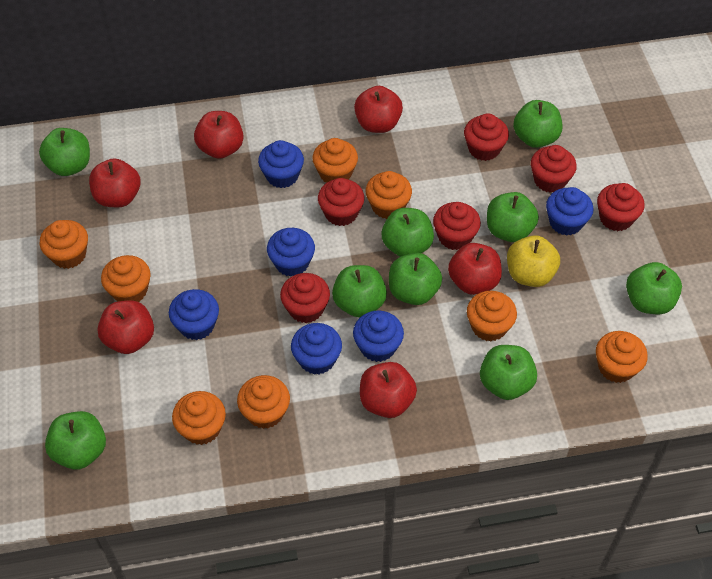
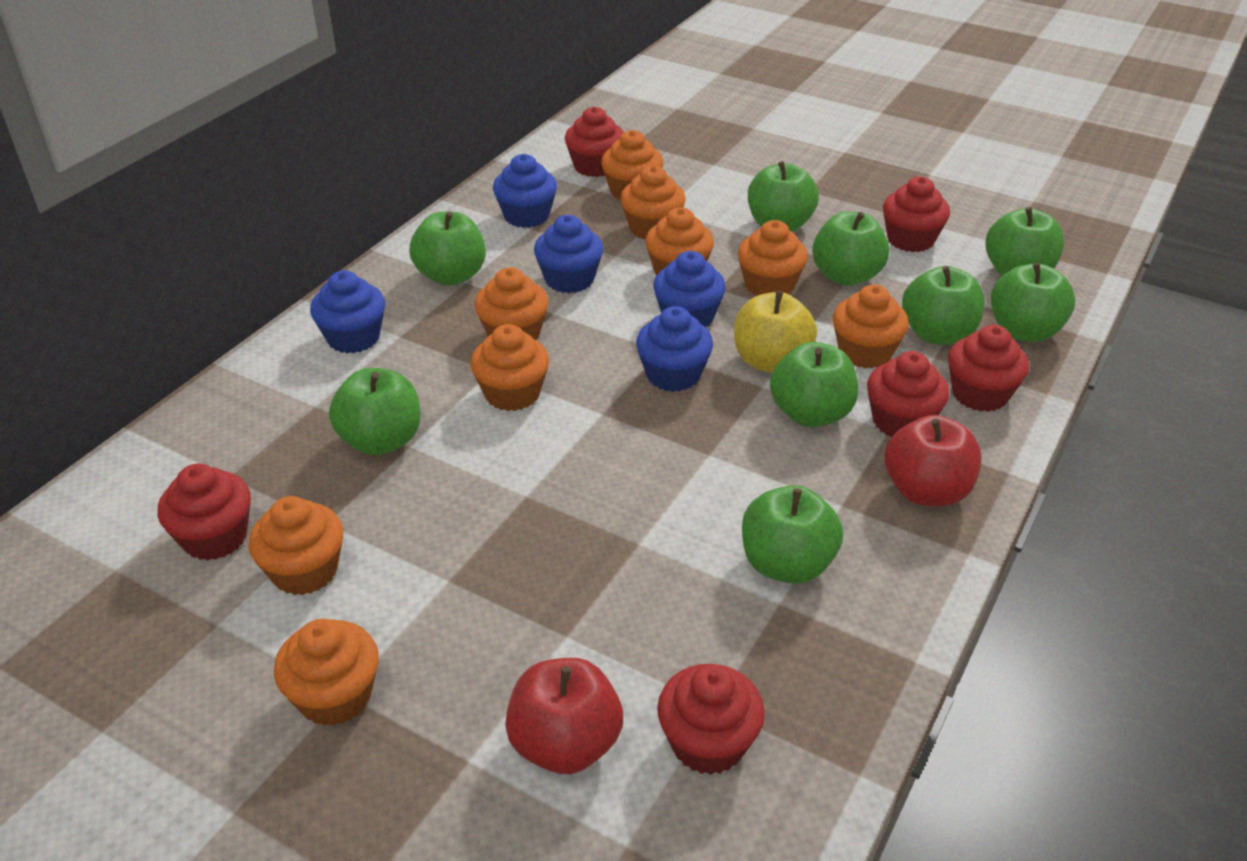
blue cupcake: [169,289,219,340] [258,140,304,188] [267,228,315,277] [291,323,342,375] [353,311,404,362] [546,187,594,236] = 6 -> [310,270,385,353] [493,154,557,228] [534,215,603,293] [636,306,713,392] [653,251,726,327] = 5
orange cupcake: [40,220,88,269] [101,255,151,302] [172,391,226,445] [237,375,290,429] [312,138,358,183] [366,171,412,219] [467,291,517,341] [596,331,648,383] = 8 -> [248,496,343,595] [274,619,379,726] [470,324,549,411] [475,267,548,340] [601,130,663,200] [620,166,686,239] [645,207,714,276] [738,220,808,296] [833,284,909,368] = 9
red apple: [89,158,141,207] [98,300,154,354] [194,111,244,159] [354,86,403,133] [360,362,417,418] [448,243,502,295] = 6 -> [505,658,623,774] [885,415,981,506] = 2

